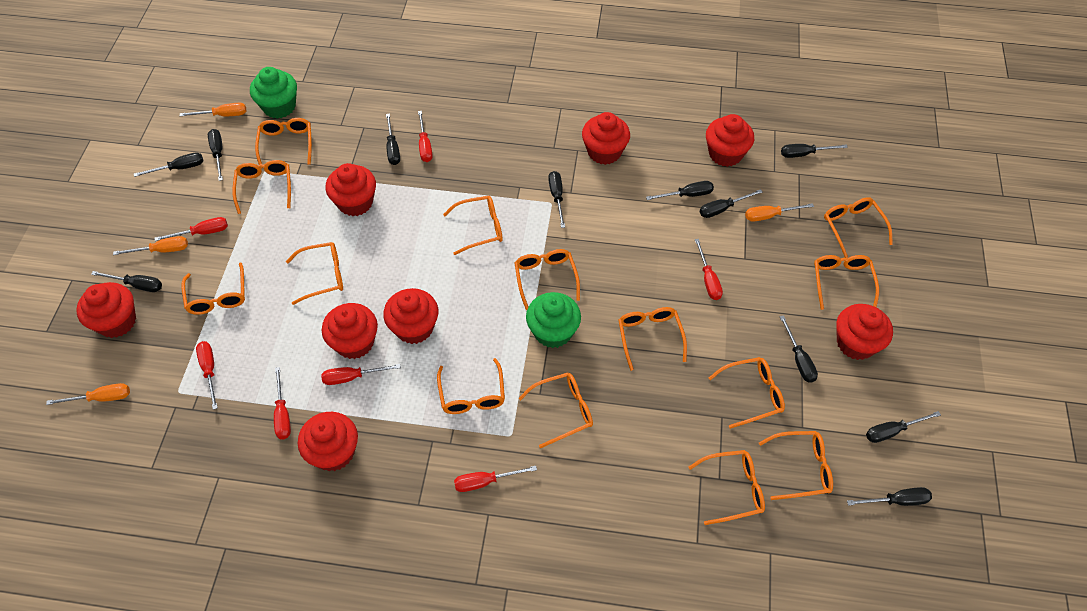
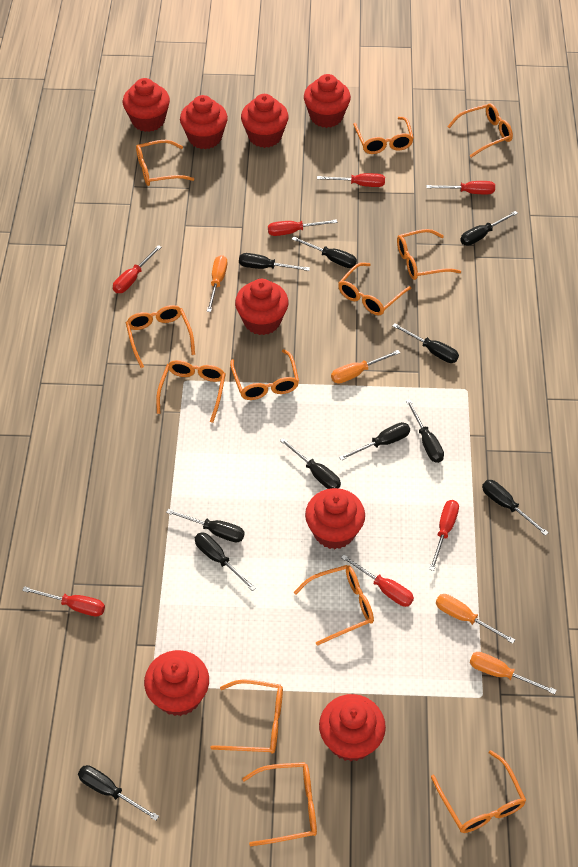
green cupcake: [250,67,297,119] [526,292,581,348] = 2 -> none = 0
orange glasses: [181,262,245,315] [232,160,291,214] [255,118,312,169] [286,242,343,305] [437,358,505,414] [443,196,503,255] [515,249,580,310] [519,372,593,448] [618,307,687,371] [689,450,765,525] [709,357,785,429] [759,431,833,500] [814,255,879,310] [824,197,893,258] = 14 -> [126,305,195,368] [136,140,194,186] [156,360,226,423] [210,679,283,754] [230,349,299,400] [242,762,317,846] [294,565,374,646] [338,262,411,316] [353,117,414,154] [397,229,461,280] [431,750,526,833] [447,103,513,158] = 12

